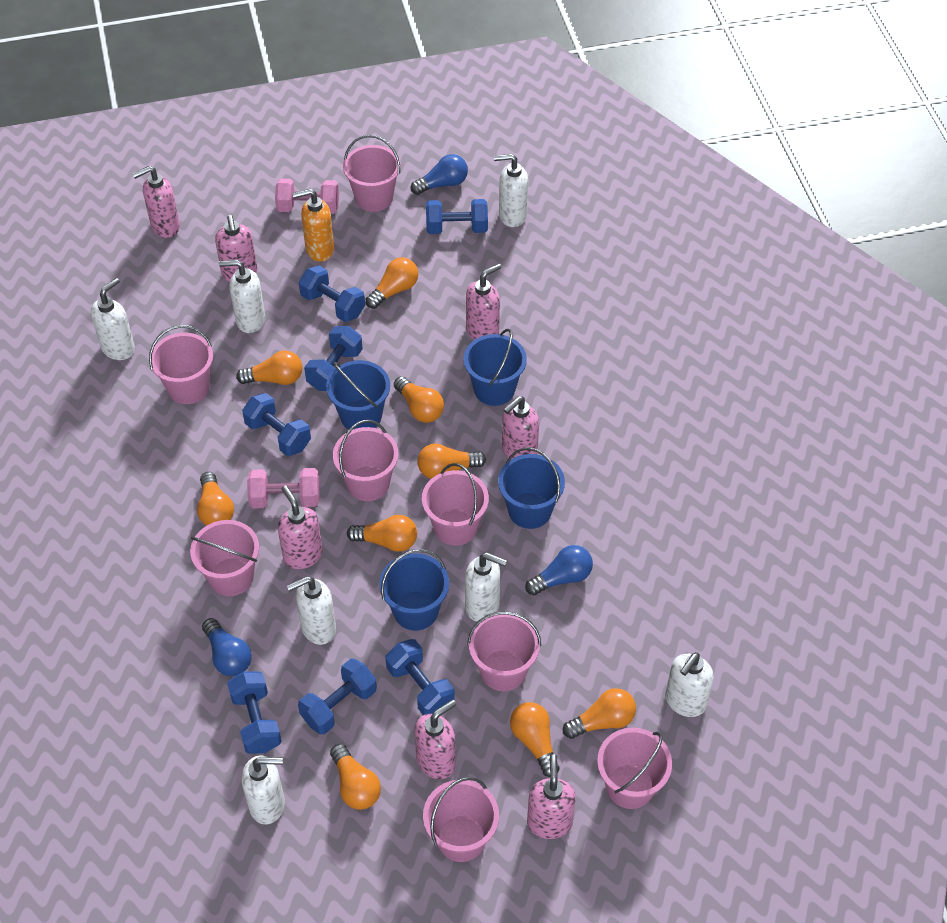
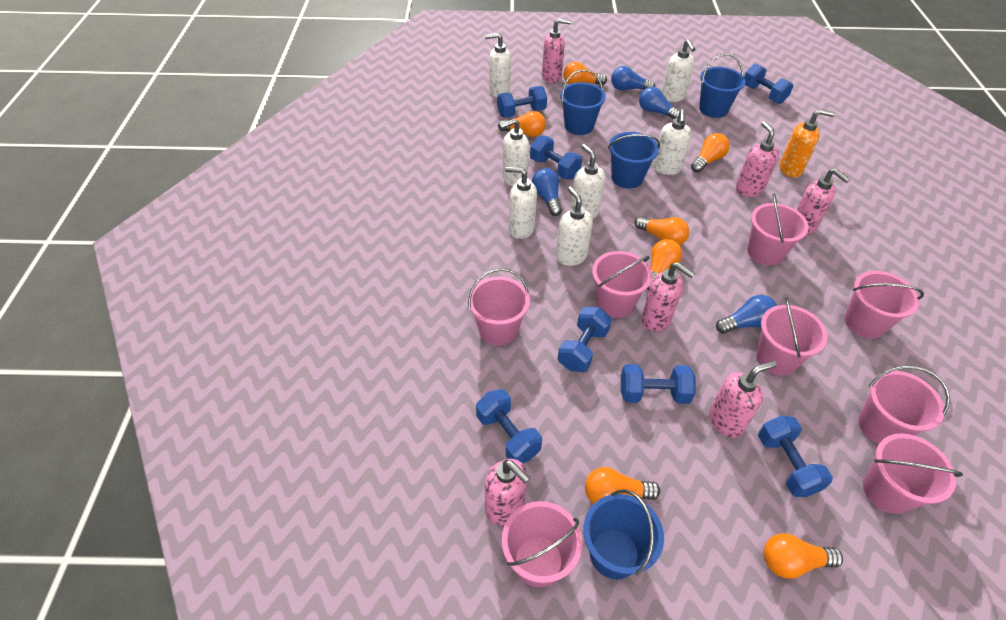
blue light bulb: [202,618,252,676] [411,154,468,195] [525,545,593,595] = 3 -> [532,168,562,216] [611,66,655,90] [639,87,680,119] [716,295,777,334] = 4
orange light bulb: [197,472,234,526] [236,350,302,385] [330,744,381,810] [347,515,417,552] [366,257,418,309] [394,376,444,423] [417,443,486,479] [510,702,560,777] [563,688,636,739] = 9 -> [498,111,546,137] [563,62,607,85] [585,467,660,504] [635,216,689,245] [647,239,682,290] [691,133,730,173] [763,533,843,579] = 7
pink dumbbell: [247,468,320,509] [275,179,339,214] = 2 -> none = 0
pink soap dispenser: [133,166,180,238] [215,215,257,282] [278,485,323,569] [415,699,456,779] [466,263,501,340] [502,396,539,459] [527,754,576,839] = 7 -> [485,459,530,525] [542,18,571,83] [641,262,695,332] [709,361,777,438] [736,121,779,197] [796,168,850,236] = 6

